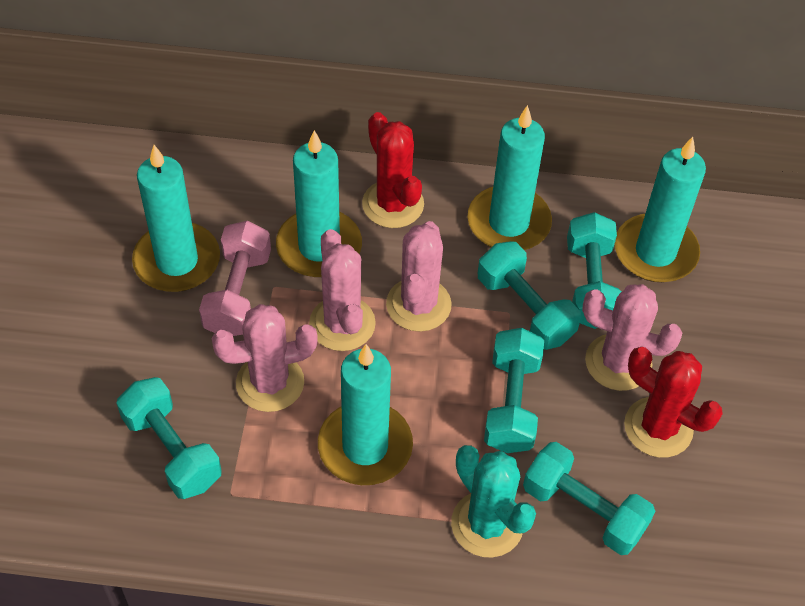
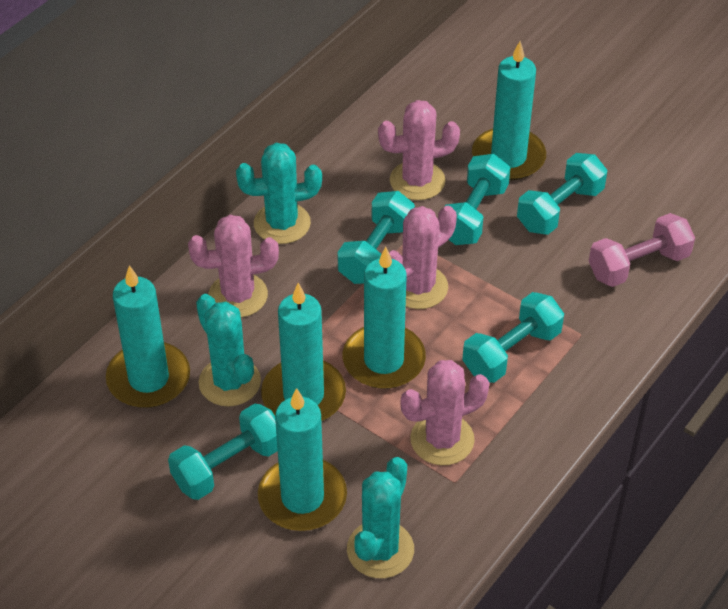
red cactus: [362,112,424,228] [624,347,723,458] = 2 -> none = 0
turquoise cactus: [451,445,536,558] = 1 -> [196,294,261,407] [236,143,322,244] [347,457,414,578] = 3

